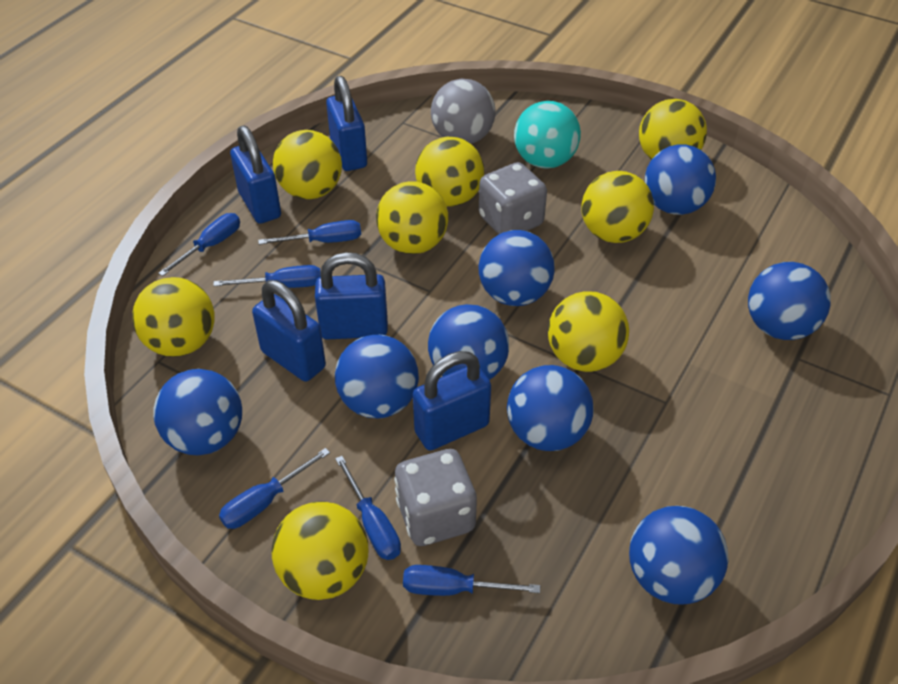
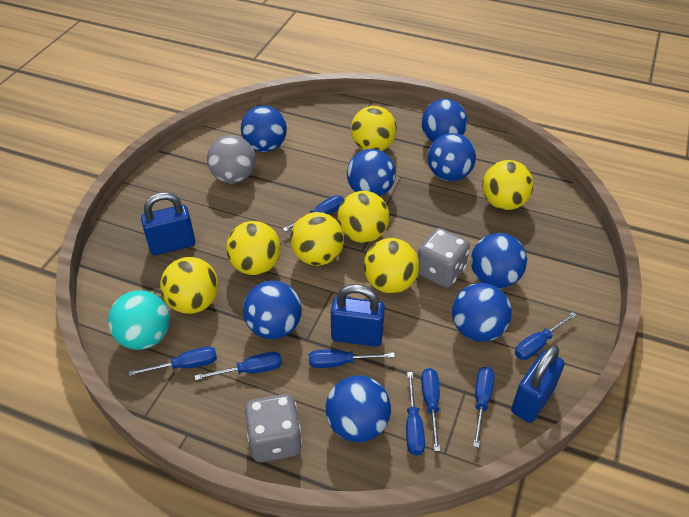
blue padlock: [230,126,281,224] [252,280,326,382] [315,252,388,339] [326,76,367,171] [413,351,491,450] = 5 -> [141,192,195,256] [331,284,385,347] [511,345,565,423] = 3
blue screwdriver: [158,213,240,276] [213,265,321,288] [219,448,330,529] [258,220,361,245] [335,456,401,560] [403,565,540,596] = 6 -> [129,347,217,376] [195,352,282,380] [283,195,344,232] [309,349,395,368] [406,372,425,456] [421,368,440,451] [473,367,495,448] [515,312,576,360] = 8
yellow ball: [132,277,215,357] [271,501,368,600] [273,130,342,199] [376,181,448,254] [415,137,484,207] [548,291,629,372] [581,171,654,243] [639,99,707,160] = 8 -> [160,257,218,314] [226,221,281,275] [291,212,344,266] [338,191,389,243] [351,106,397,151] [364,238,419,293] [482,160,534,210] = 7

